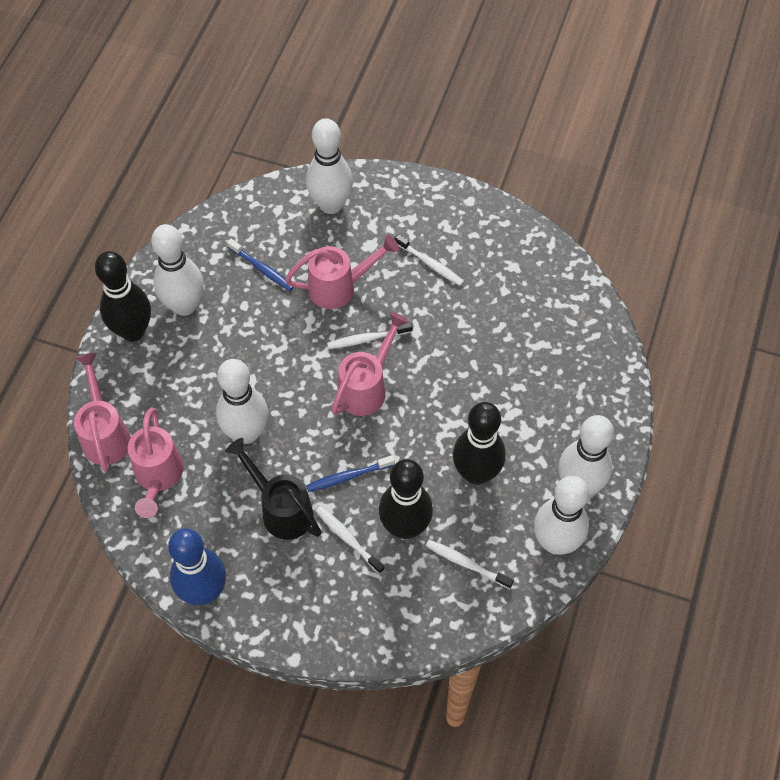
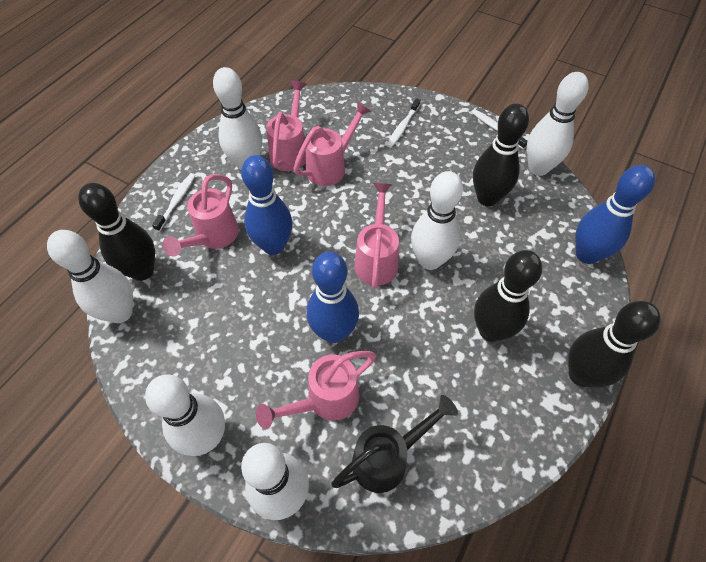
black bowling pin: [95,251,151,341] [379,459,433,539] [453,402,506,485] = 3 -> [78,183,155,281] [473,104,529,206] [474,250,542,342] [568,301,661,387] = 4
blue bowling pin: [168,528,226,605] = 1 -> [241,155,293,255] [307,252,359,343] [575,165,655,264] = 3
blue toothbrush: [227,239,294,291] [306,455,395,492] = 2 -> none = 0
pink watering can: [74,353,131,472] [128,407,184,518] [285,235,399,309] [331,312,409,416] = 4 -> [163,174,239,257] [256,351,376,429] [266,80,306,171] [293,102,371,186] [354,183,399,289] = 5
white bowling pin: [151,224,204,316] [216,359,269,444] [306,118,353,214] [534,476,589,555] [558,415,614,496] = 5 -> [47,230,133,323] [145,374,225,456] [213,67,262,170] [241,443,309,520] [411,171,463,270] [527,72,589,176] = 6
white toothbrush: [315,506,384,574] [327,322,413,349] [395,234,464,286] [426,540,514,589] = 4 -> [152,173,195,231] [387,98,420,148] [471,109,527,149] = 3

